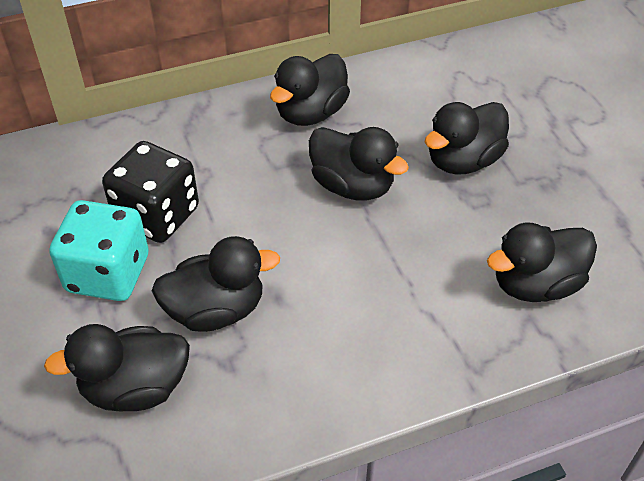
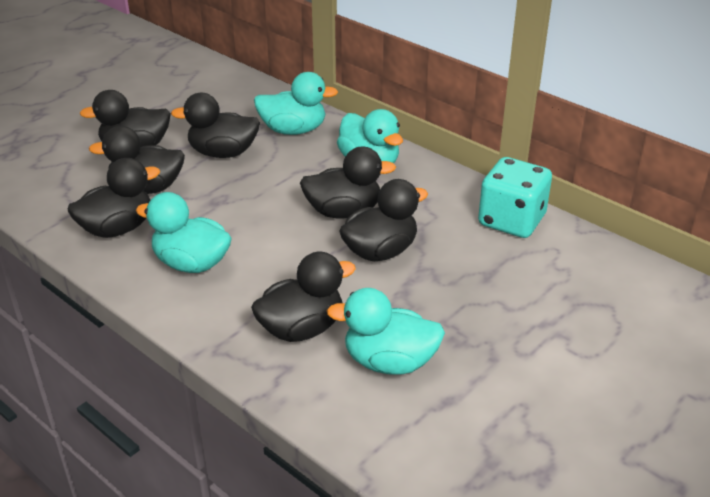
black dice: [102,141,199,243] = 1 -> none = 0
black duck: [44,324,190,412] [152,236,280,332] [270,54,350,126] [309,127,409,201] [425,102,509,175] [487,222,597,302] = 6 -> [68,158,160,238] [79,90,171,147] [89,126,185,194] [171,93,260,158] [251,252,356,342] [300,147,396,218] [339,179,428,261] = 7
turquoise duck: none = 0 -> [136,192,232,273] [254,72,338,135] [327,288,445,375] [337,109,403,163] = 4

